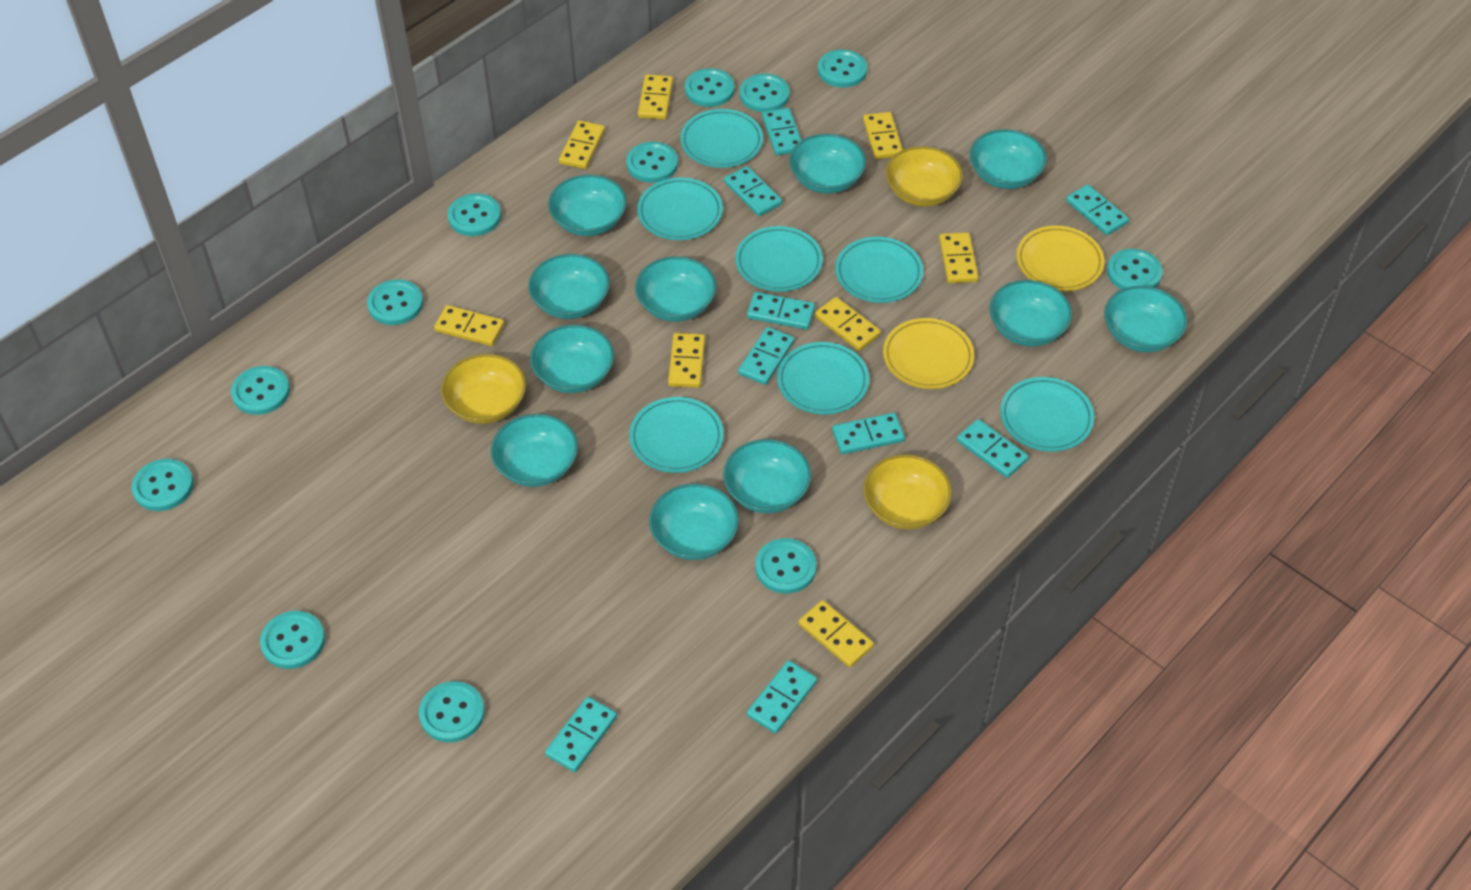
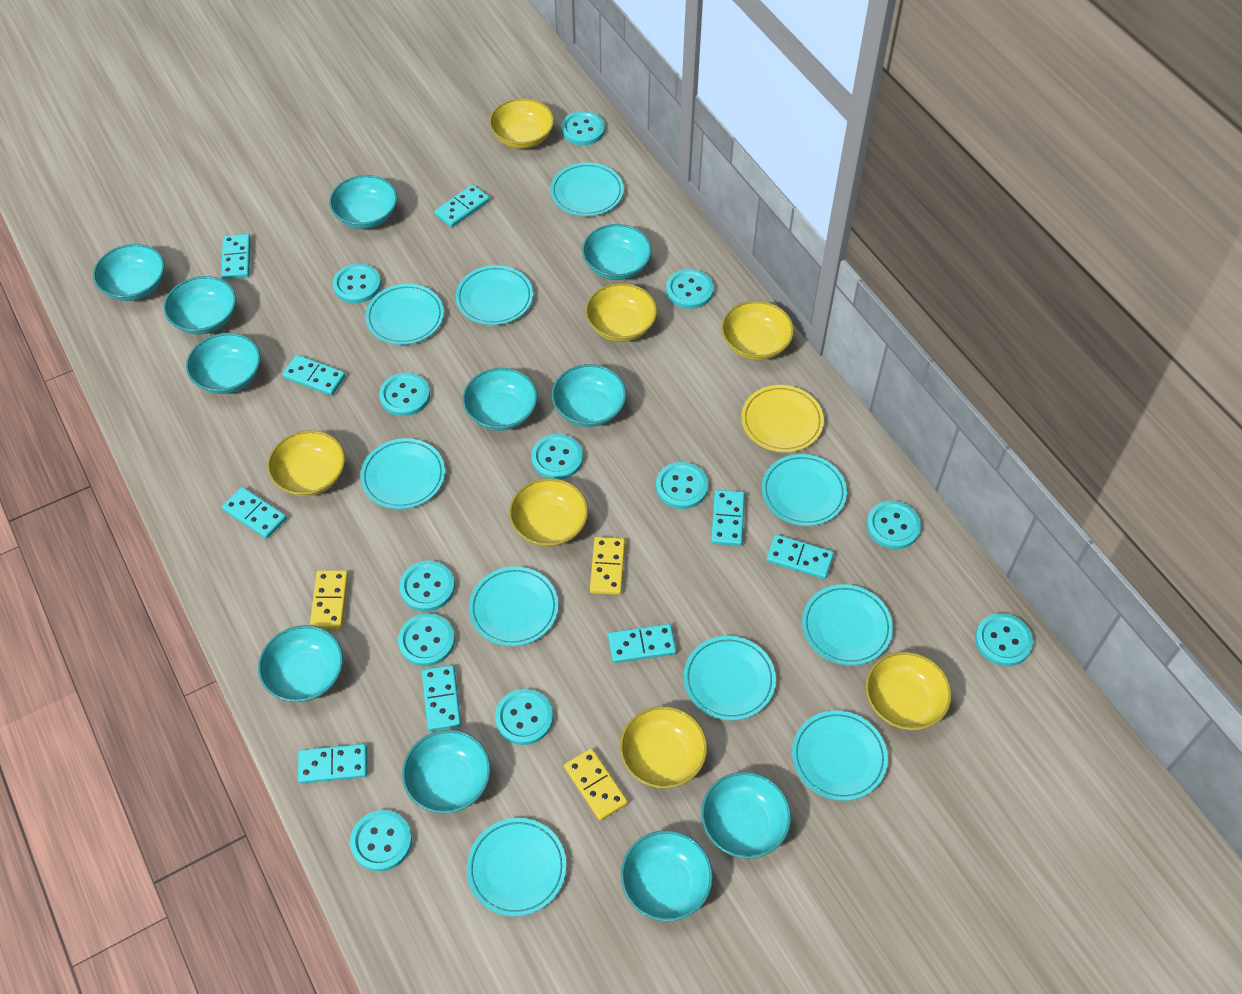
turquoise plate: [629,397,724,473] [637,177,723,240] [680,109,763,168] [735,226,823,292] [777,342,869,414] [835,237,923,303] [1000,377,1094,452] = 7 -> [360,438,445,509] [365,284,444,345] [455,265,533,325] [467,818,566,917] [469,566,558,646] [550,162,624,216] [683,636,776,721] [762,454,847,526] [792,711,888,801] [802,584,893,666] = 10
yellow bowl: [441,354,526,424] [863,454,952,530] [885,146,963,207] = 3 -> [267,430,345,497] [489,98,554,149] [509,478,588,547] [585,283,657,342] [620,706,707,789] [721,301,794,360] [866,652,952,730] = 7
yellow domino: [434,305,505,346] [559,120,605,169] [638,74,673,120] [668,333,705,388] [799,600,874,667] [815,297,881,351] [863,112,903,159] [939,232,979,283] = 8 -> [310,570,348,629] [564,748,628,821] [590,537,625,595] = 3
yellow plate: [883,318,974,389] [1016,226,1105,291] = 2 -> [741,385,824,452] = 1

